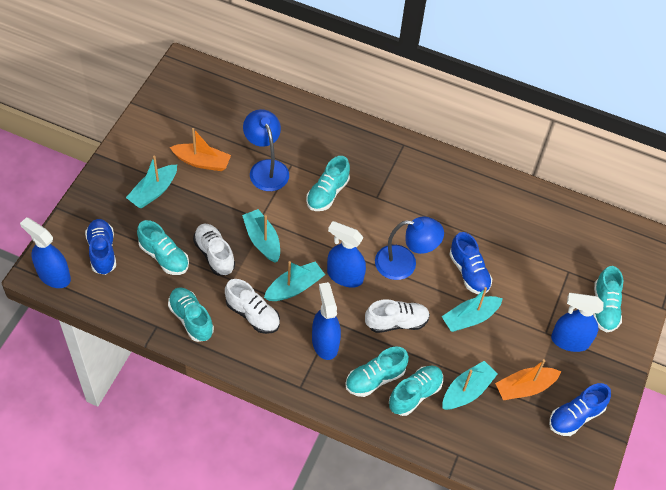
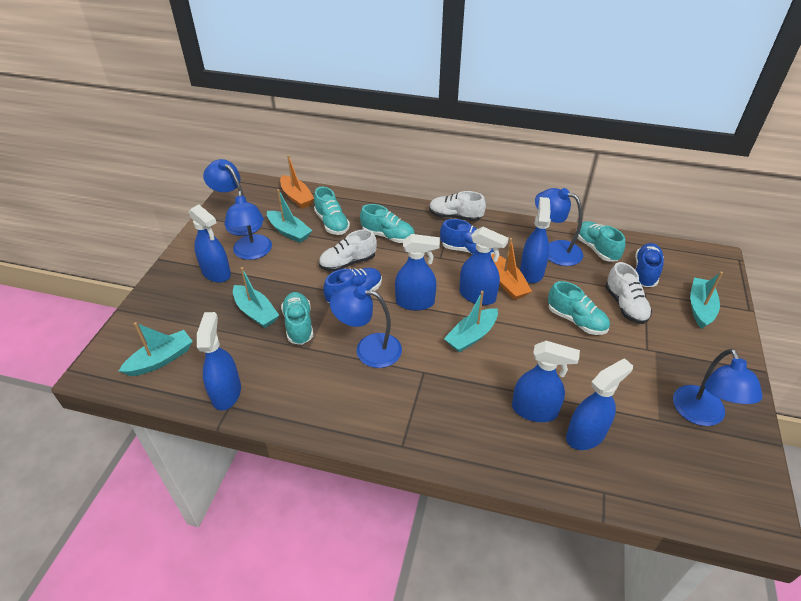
blue lamp: [243,109,289,191] [375,216,444,280] = 2 -> [203,159,263,236] [224,191,272,260] [330,285,402,368] [535,188,583,266] [673,348,763,426] = 5
blue spray bottle: [20,217,71,288] [312,282,341,360] [327,221,366,288] [551,293,604,352] = 4 -> [189,205,231,283] [197,312,241,411] [395,234,440,311] [459,227,509,305] [512,341,580,422] [520,197,551,283] [566,358,633,450] = 7
turquoise shoe: [137,220,189,275] [168,287,214,342] [306,156,350,211] [345,347,409,397] [389,365,443,416] [593,266,623,332] = 6 -> [281,292,313,345] [314,186,350,235] [360,204,415,243] [548,281,610,335] [576,221,625,262] = 5

